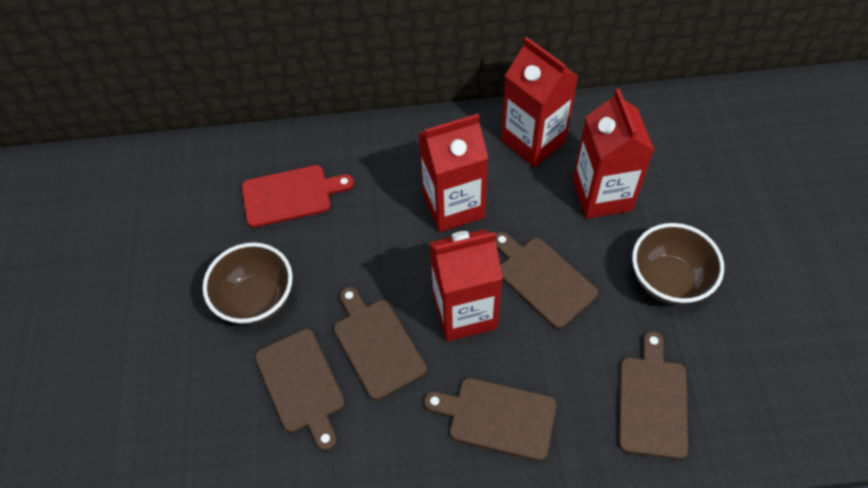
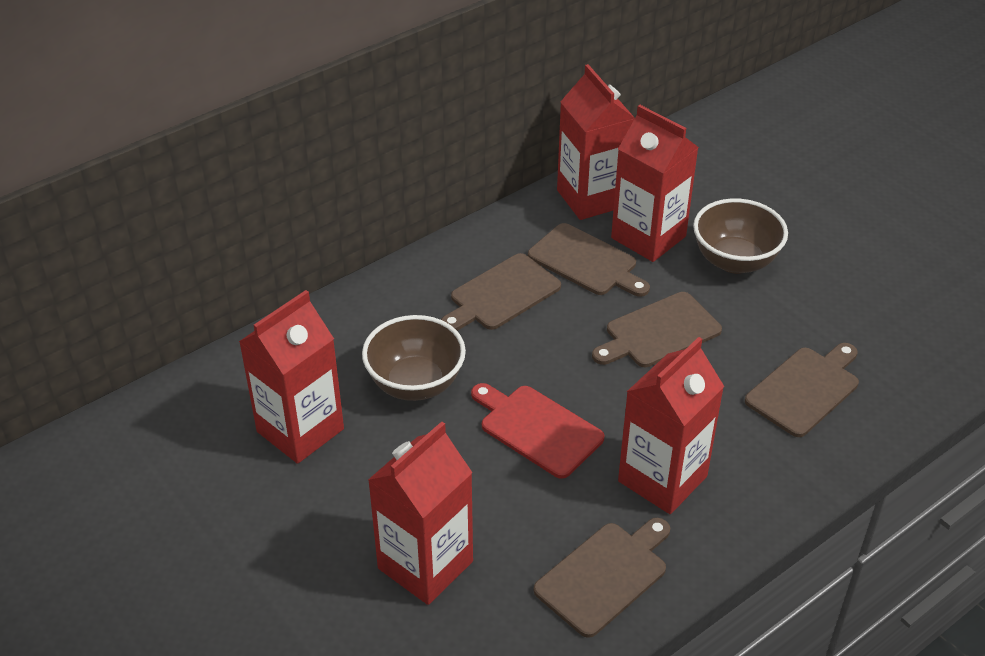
red carton: [418,114,488,232] [429,229,503,341] [501,37,579,167] [573,89,654,219] = 4 -> [239,290,344,464] [368,422,473,605] [557,64,635,220] [611,105,699,262] [618,337,724,514] = 5

